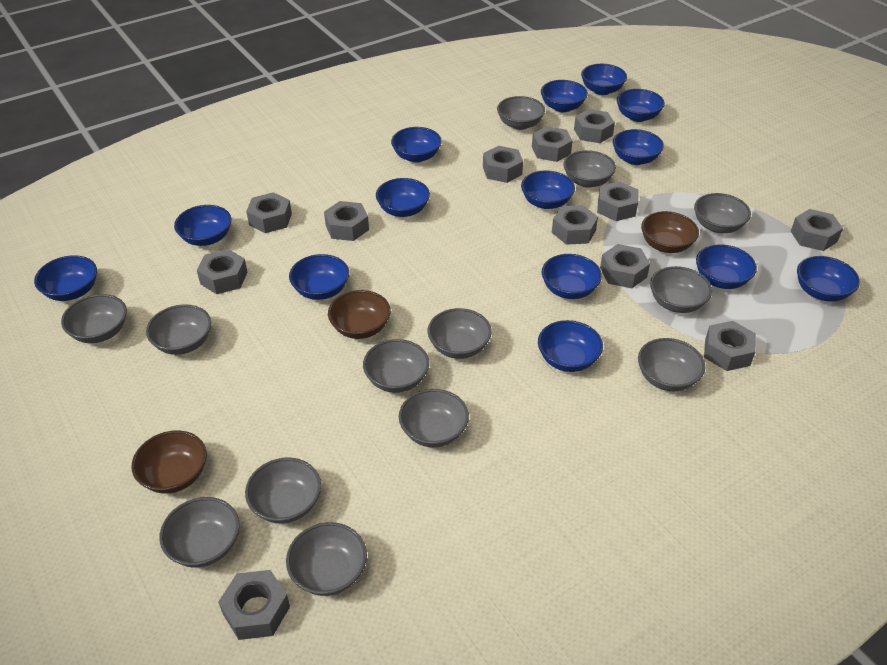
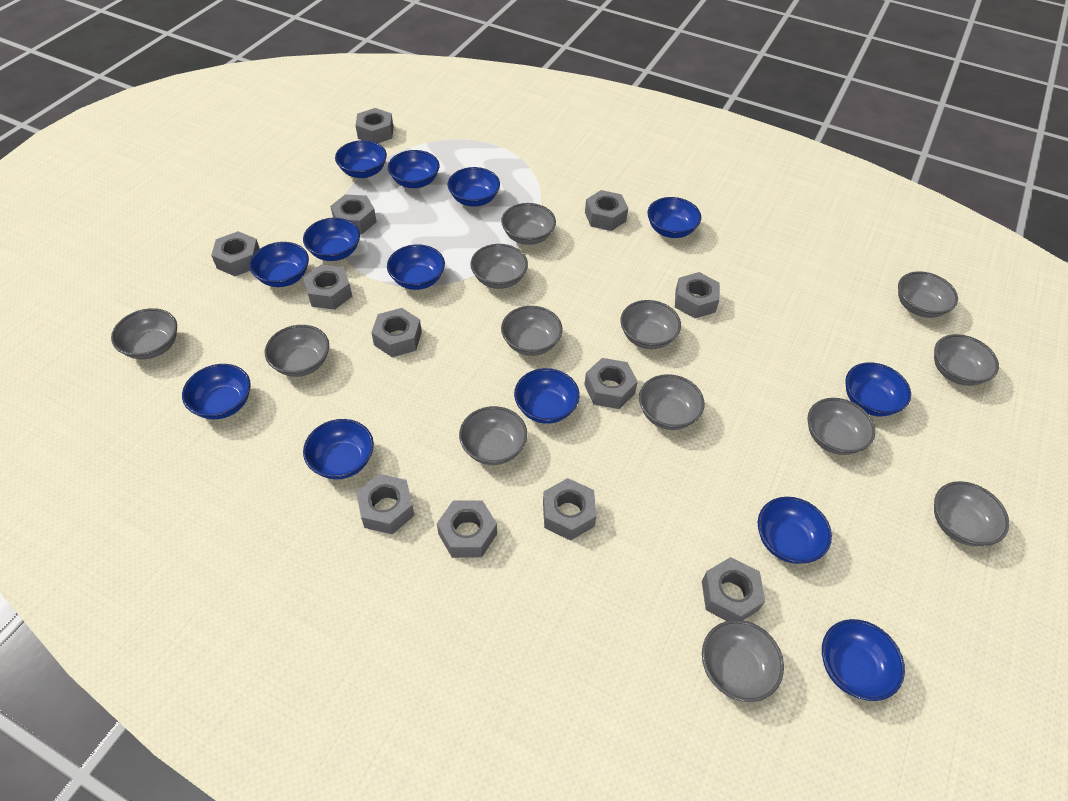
blue bowl: [34,255,97,301] [174,205,231,246] [289,254,349,300] [376,178,430,217] [391,127,442,163] [521,170,575,209] [538,320,603,372] [541,80,588,112] [542,254,602,299] [581,64,627,95] [613,129,664,165] [617,89,665,122] [696,244,757,289] [797,256,860,302] = 14 -> [182,364,251,419] [249,242,309,287] [303,218,360,261] [303,419,374,479] [335,140,387,178] [387,244,445,290] [388,150,439,188] [448,167,500,207] [514,368,580,424] [647,197,701,238] [758,497,832,564] [822,619,905,701] [845,362,911,416] = 13
brown bowl: [132,430,207,493] [328,290,391,339] [641,211,699,253] = 3 -> none = 0

